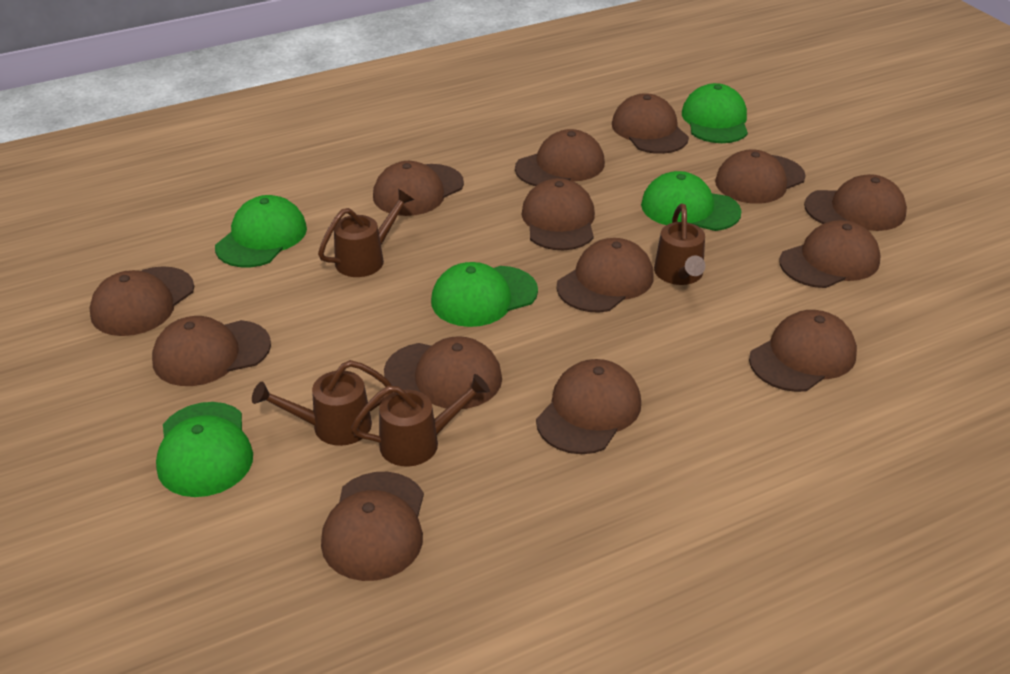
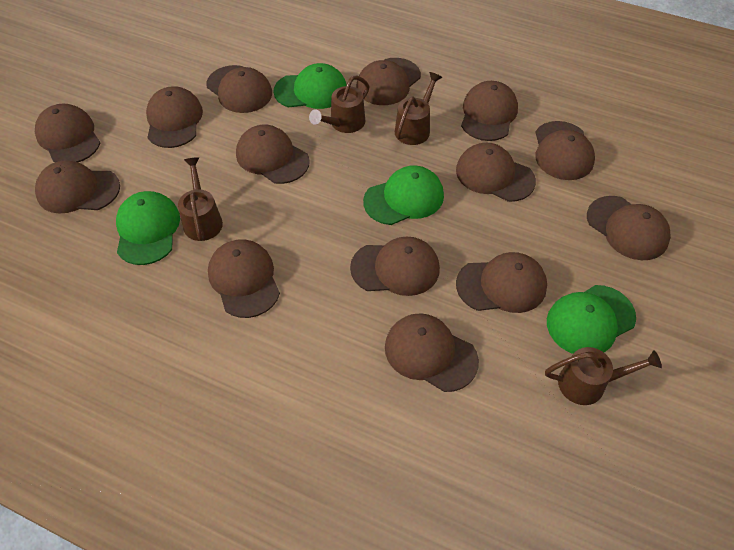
green cap: [156,402,253,497] [215,195,307,268] [431,262,538,327] [641,171,742,231] [682,83,748,143] = 5 -> [116,191,180,265] [273,63,347,109] [363,165,444,225] [547,285,636,354] = 4

